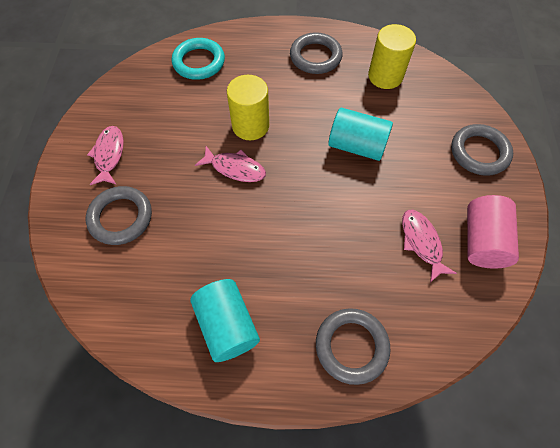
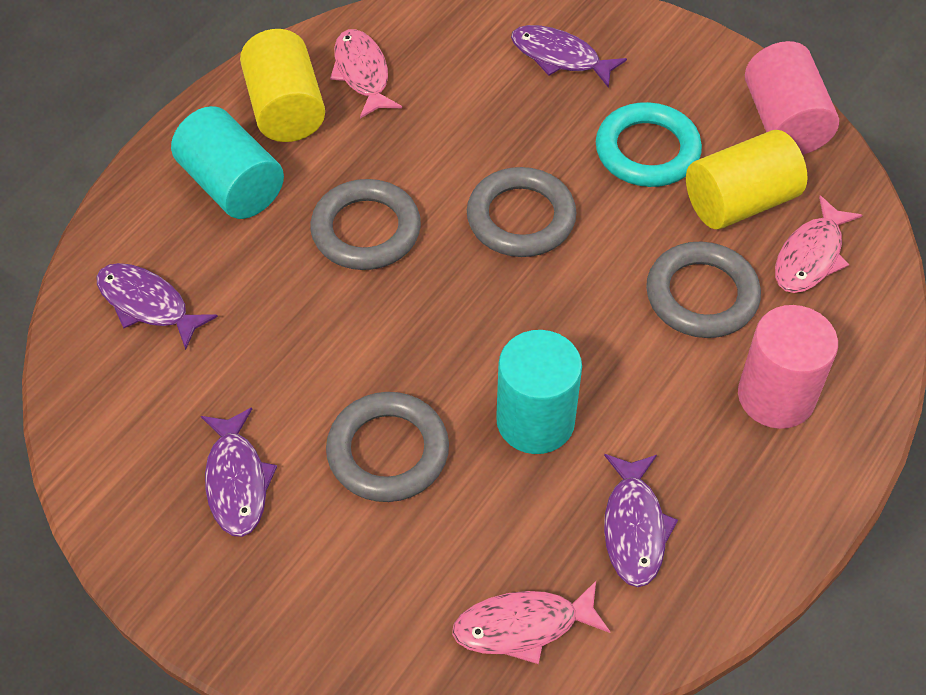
pink cylinder: [467,195,519,268] = 1 -> [738,305,838,429] [745,41,839,155] = 2
purple fish: none = 0 -> [96,263,218,350] [201,407,277,537] [511,25,627,88] [604,454,678,587] = 4

